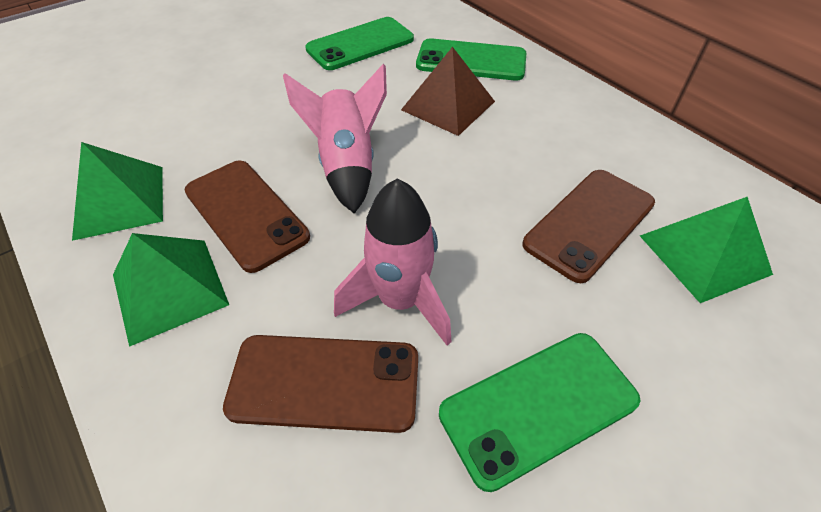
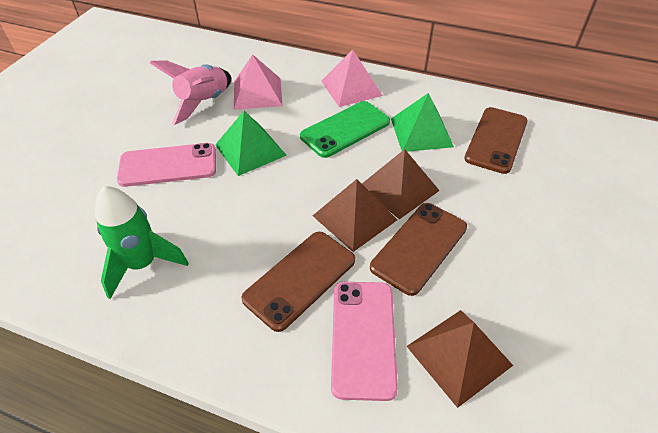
brown pyramid: [401,47,495,136] = 1 -> [313,179,397,252] [362,149,440,219] [406,310,513,408] = 3
green phone: [305,17,414,70] [416,38,527,81] [439,333,640,492] = 3 -> [300,101,390,158] = 1
green pyramid: [72,142,163,241] [113,233,229,347] [640,197,773,303] = 3 -> [215,111,287,176] [391,93,454,152] = 2
green rocket: none = 0 -> [95,186,189,299] = 1
pink phone: none = 0 -> [117,143,216,187] [331,282,398,401] = 2
pink pyramid: none = 0 -> [234,54,283,110] [321,50,383,107] = 2
pink rocket: [283,64,387,214] [334,179,451,346] = 2 -> [150,61,231,125] = 1

